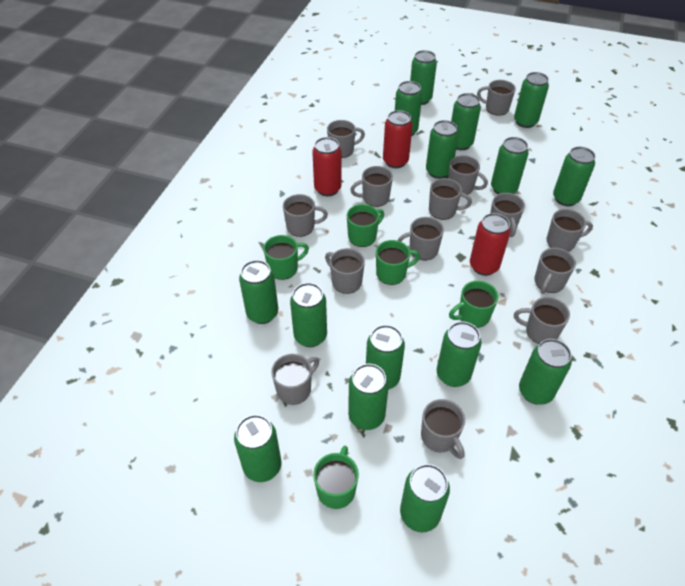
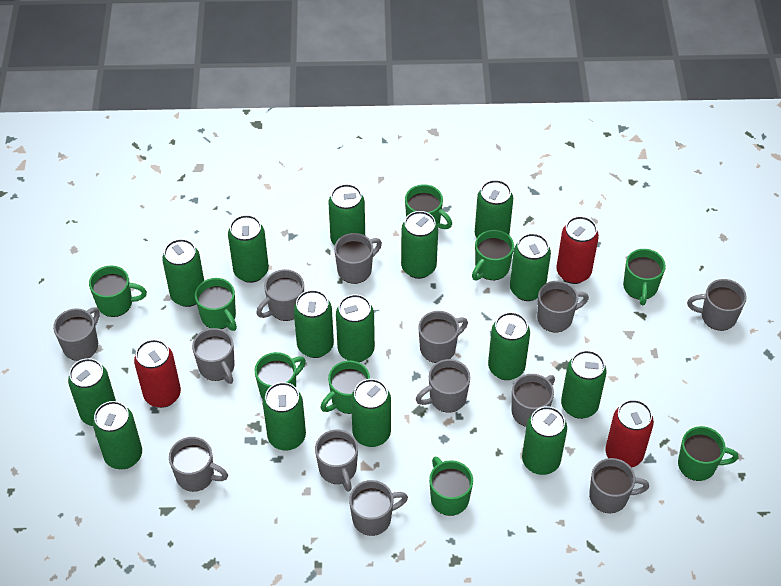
green mug: [263,235,309,280] [313,446,359,509] [347,204,384,247] [376,240,420,285] [449,281,498,328] = 5 -> [89,265,147,317] [195,278,237,331] [255,352,306,399] [321,360,370,414] [405,184,452,229] [429,457,473,516] [472,230,514,280] [623,249,666,305] [678,426,739,481] = 9
grey mug: [271,354,319,405] [283,194,328,237] [325,248,365,294] [327,120,365,158] [350,166,393,207] [397,217,444,260] [421,399,465,459] [429,178,472,220] [448,155,488,195] [477,80,516,116] [490,193,525,237] [514,297,570,344] [534,248,576,294] [547,209,593,251] = 14 -> [53,307,100,361] [169,437,228,492] [192,328,235,384] [256,269,304,321] [315,430,358,492] [334,233,382,284] [349,480,408,536] [416,359,470,413] [418,311,468,363] [512,374,555,427] [537,281,589,332] [589,458,649,513] [687,279,747,331] = 13

